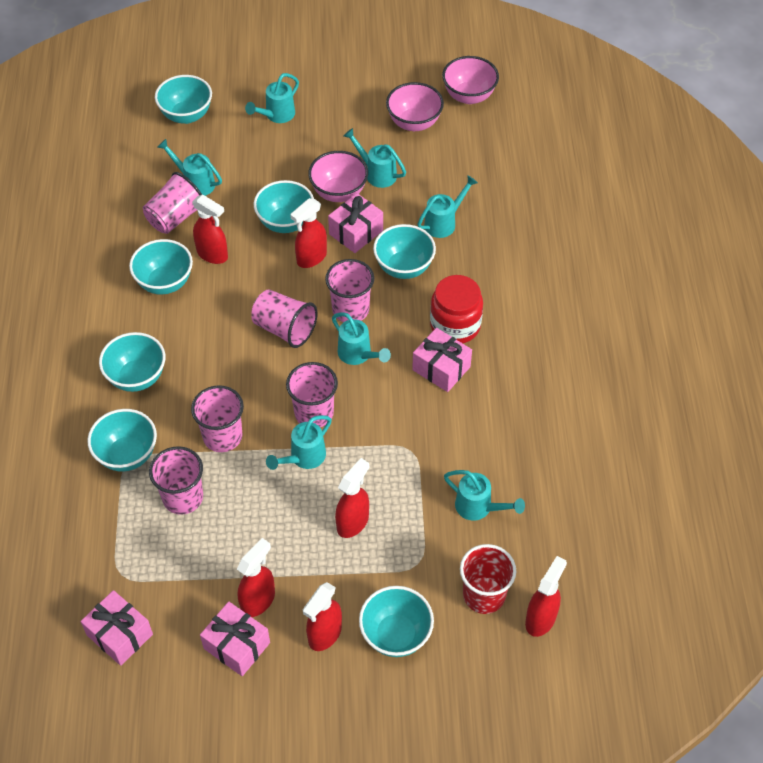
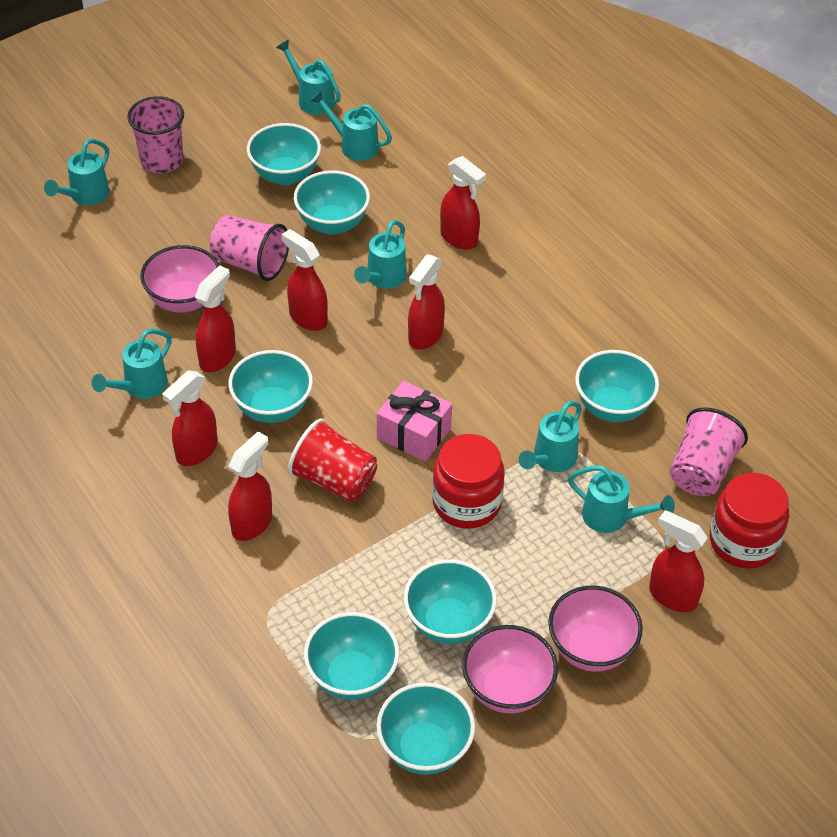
pink cup: [143,172,202,234] [149,446,203,515] [191,385,244,452] [251,289,317,348] [286,362,338,427] [325,259,374,322] = 6 -> [127,96,184,173] [210,215,289,281] [670,407,748,496] = 3
pink gift: [81,590,153,666] [200,601,270,676] [328,193,383,253] [412,328,472,392] = 4 -> [377,381,452,462] = 1
red jar: [430,275,483,343] = 1 -> [432,434,505,529] [710,473,789,569] = 2
red spray bottle: [192,194,228,264] [237,538,275,617] [290,198,327,268] [303,582,342,651] [335,458,369,538] [525,556,567,637] = 6 -> [162,370,218,466] [195,265,236,372] [228,432,272,541] [281,229,328,331] [408,254,445,350] [440,156,486,250] [649,510,708,612] = 7

